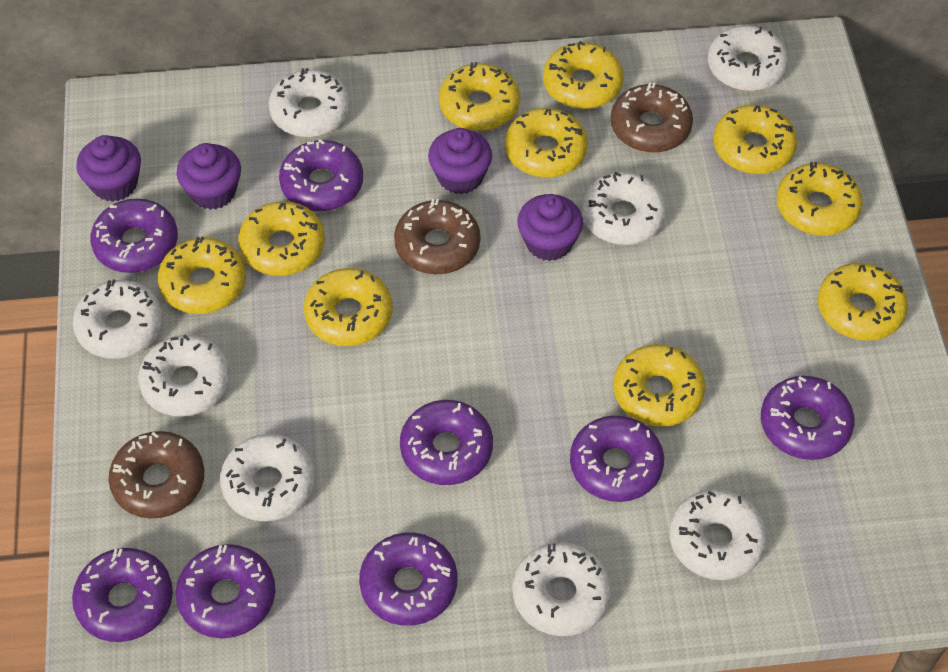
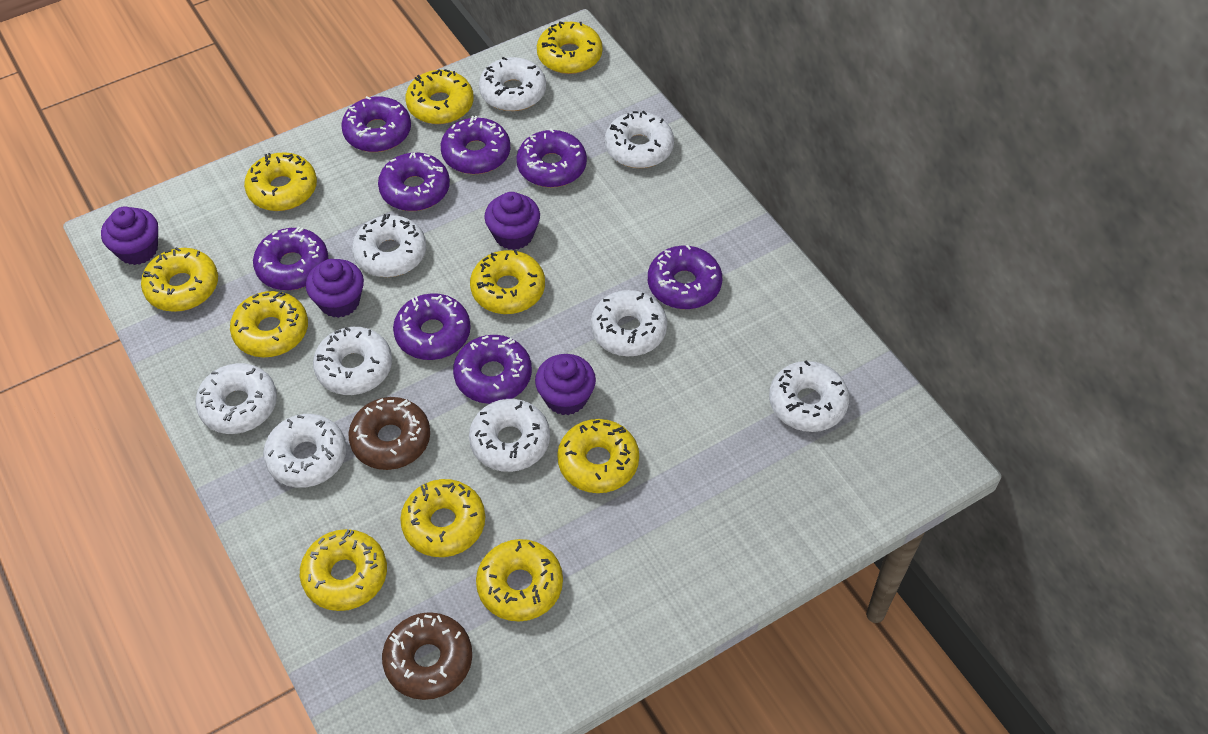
brown donut: [109,431,204,519] [394,199,480,274] [611,82,693,153] = 3 -> [349,397,430,470] [382,612,472,700] = 2
white donut: [73,280,163,359] [138,335,231,417] [220,434,315,521] [268,68,350,137] [513,542,611,636] [581,172,666,245] [669,489,767,580] [708,25,788,91] = 8 -> [195,363,277,434] [263,414,346,488] [313,327,392,395] [352,214,426,277] [469,399,550,472] [479,57,546,111] [591,290,667,356] [605,111,674,168] [769,361,849,432] = 9

